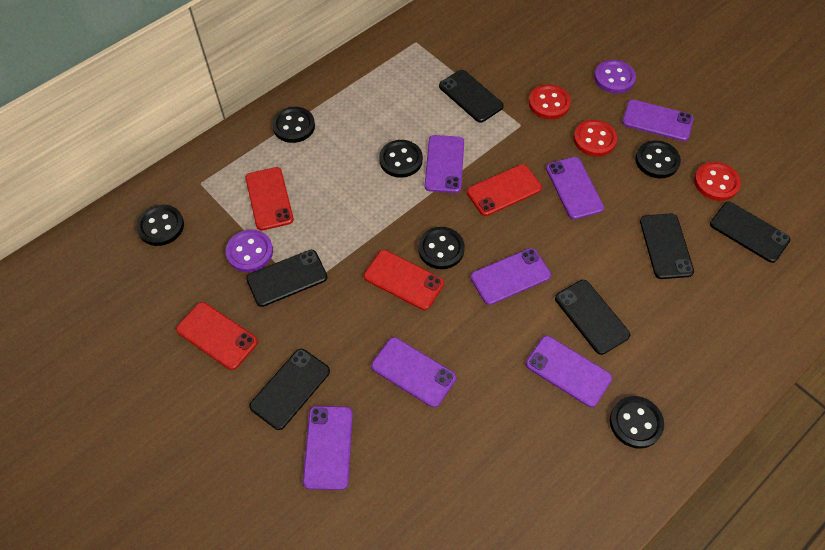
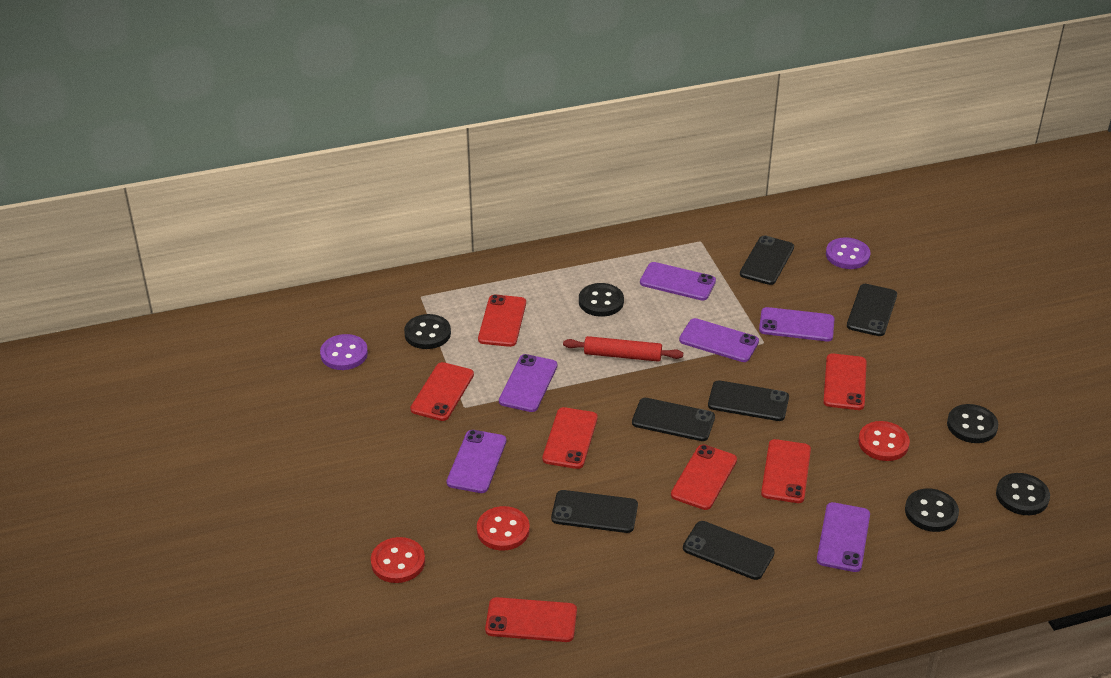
black button: [136,205,184,246] [272,107,315,143] [379,140,423,178] [418,227,465,269] [610,396,664,448] [635,140,681,178] = 6 -> [404,314,451,349] [579,283,624,317] [905,488,959,532] [947,404,998,443] [996,473,1050,515] = 5
purple phone: [303,406,353,490] [371,337,456,408] [425,135,464,193] [470,248,551,305] [526,336,612,407] [546,157,604,219] [622,99,694,141] = 7 -> [447,430,506,493] [499,354,557,412] [640,262,716,301] [679,318,759,362] [759,307,834,341] [817,502,870,572] = 6
red phone: [176,302,258,370] [245,167,294,231] [364,250,444,310] [467,164,542,216] = 4 -> [410,362,474,421] [478,294,526,347] [485,597,577,642] [543,407,598,469] [671,444,737,510] [761,439,811,503] [823,353,867,410] = 7
red rolling pin: none = 0 -> [563,336,683,362] = 1

